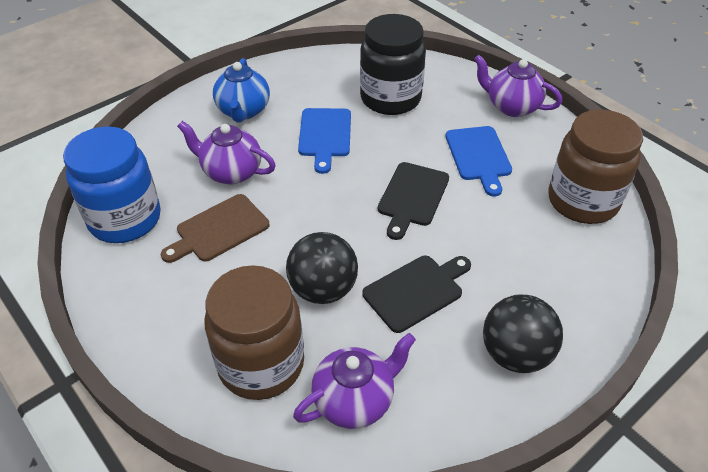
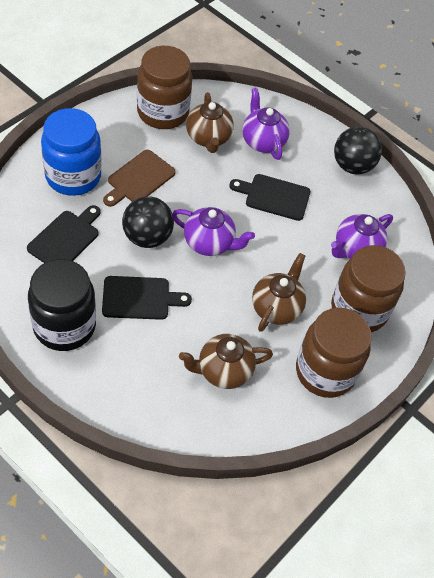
black cutting board: [362,256,471,333] [378,162,449,240] = 2 -> [27,205,101,263] [102,276,192,320] [229,174,311,221] = 3
blue cutting board: [298,108,351,174] [446,126,512,196] = 2 -> none = 0
blue teapot: [213,58,270,122] = 1 -> none = 0
brown jar: [204,265,304,400] [549,110,643,224] = 2 -> [137,46,192,129] [296,308,372,398] [331,245,406,332] = 3
brown teapot: none = 0 -> [179,334,273,389] [186,92,234,153] [252,253,306,332] = 3

